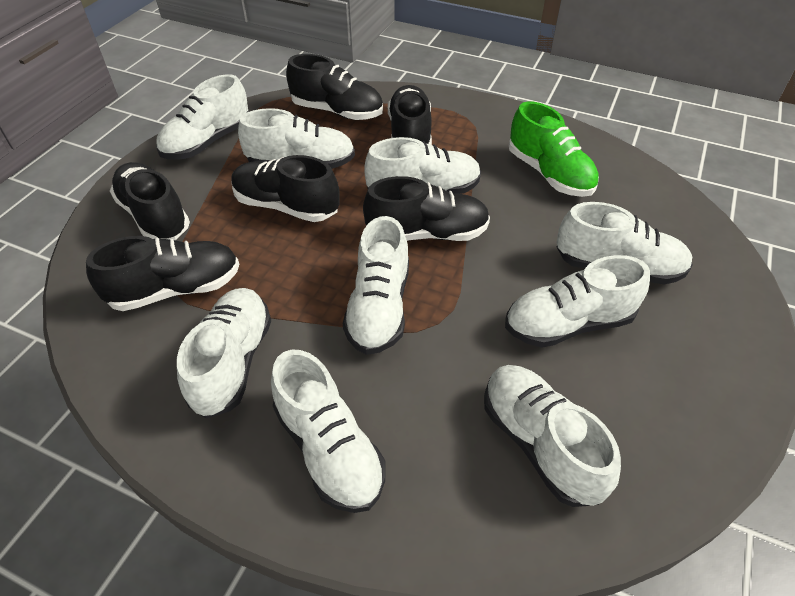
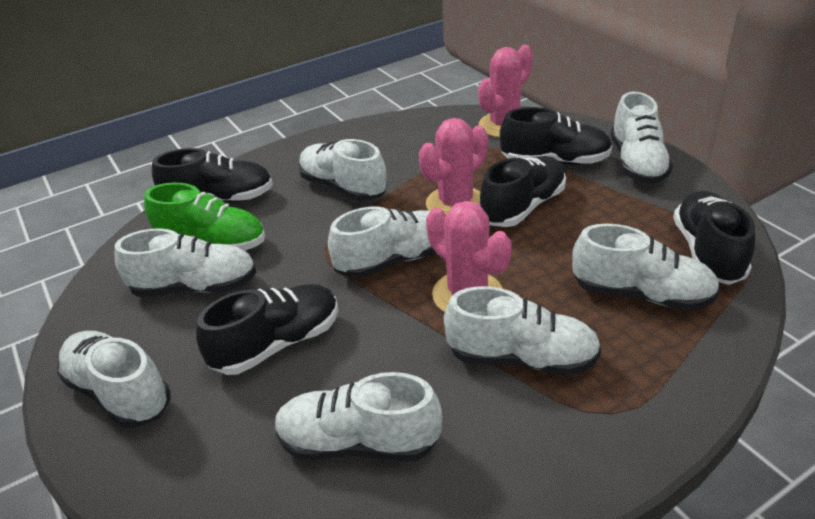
black shoe: [86,236,239,311] [110,162,190,240] [231,155,340,222] [286,54,383,120] [363,176,490,241] [388,85,432,145] = 6 -> [152,148,273,203] [196,284,339,375] [479,156,566,227] [500,107,612,165] [673,190,755,285] = 5
pink cactus: none = 0 -> [419,118,488,215] [426,201,512,312] [478,45,533,138] = 3
white shoe: [156,74,248,160] [177,288,271,418] [238,108,355,169] [271,350,386,513] [343,216,409,355] [364,137,481,194] [484,365,621,507] [505,255,650,348] [557,202,693,284] = 9 -> [57,331,170,428] [115,228,257,297] [275,372,442,461] [299,139,387,201] [328,207,436,279] [444,286,601,375] [572,224,720,310] [611,92,673,184] = 8

